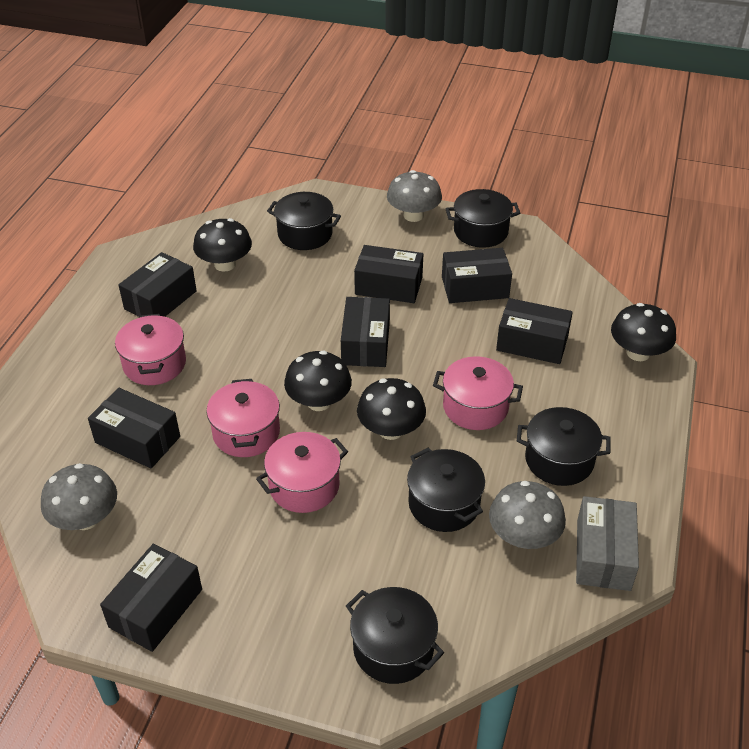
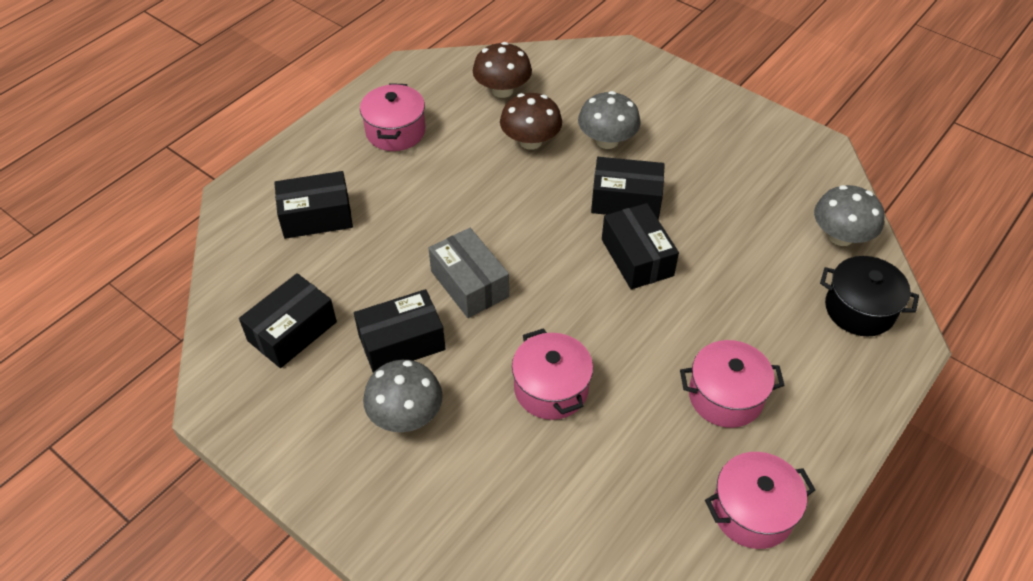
black box: [88,388,180,469] [100,544,202,652] [119,252,197,317] [341,297,390,367] [354,245,423,303] [442,248,512,303] [496,298,573,364] = 7 -> [239,273,337,368] [274,171,353,239] [354,289,446,373] [591,157,665,219] [602,203,679,289] = 5
black mushroom: [193,218,252,272] [284,351,352,411] [357,378,426,440] [611,303,676,361] = 4 -> none = 0
black pot: [267,192,341,250] [346,587,444,684] [407,448,485,532] [446,189,520,248] [517,407,611,486] = 5 -> [820,256,919,336] = 1
brown mushroom: none = 0 -> [473,42,532,98] [500,93,562,150] = 2

